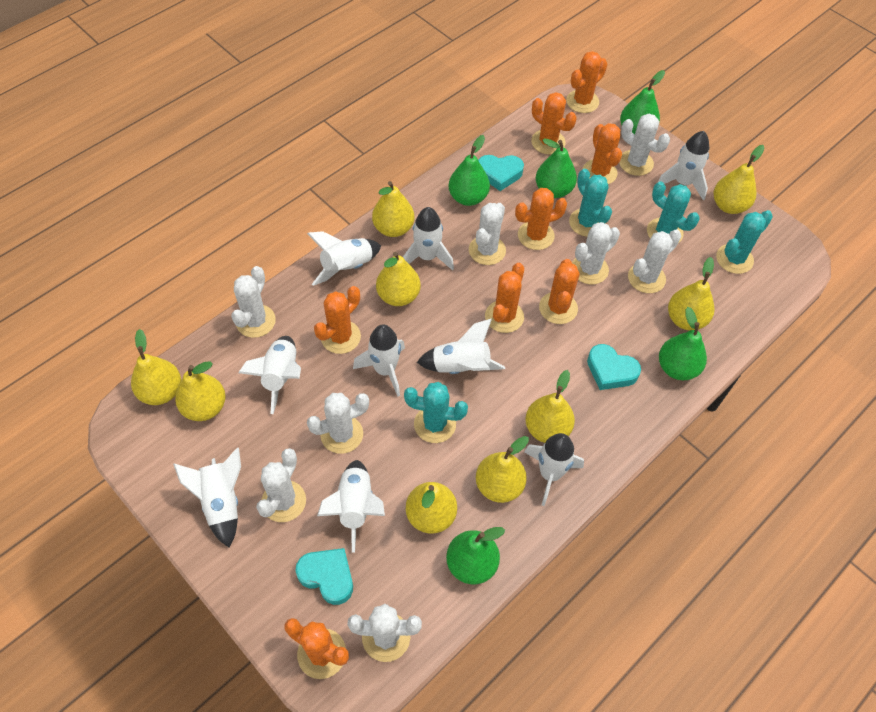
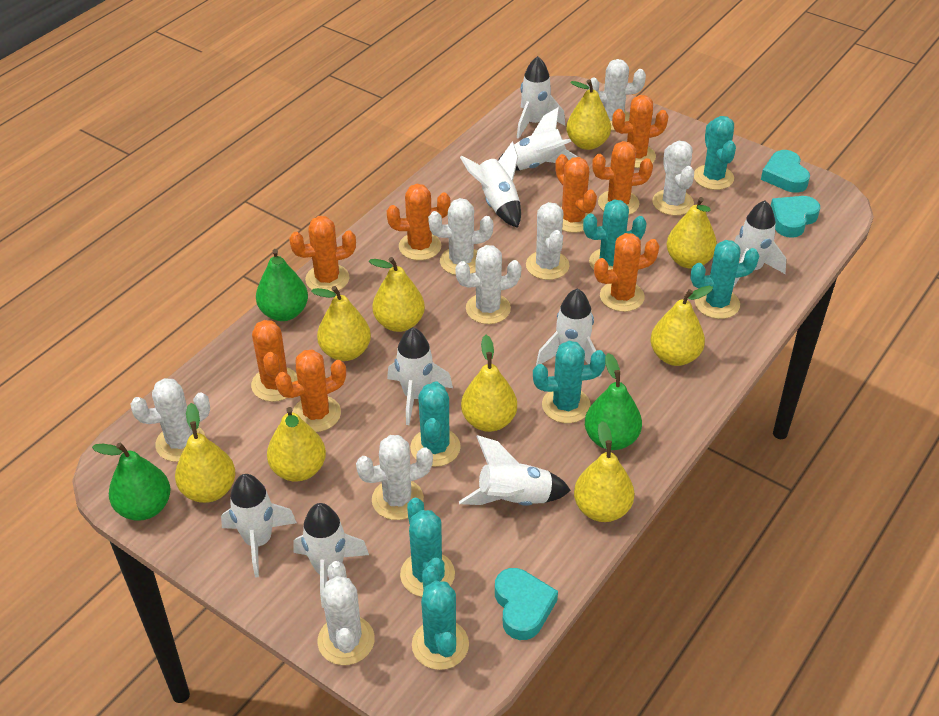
green pear: [446,527,505,584] [449,135,490,206] [536,139,577,198] [620,70,665,134] [659,307,707,380] = 5 -> [92,443,171,521] [256,249,308,321] [585,353,642,450] = 3
turquoise cactus: [404,382,468,443] [569,169,612,237] [647,182,699,242] [716,210,773,274] = 4 -> [400,498,455,597] [410,381,461,467] [412,566,469,670] [533,341,606,423] [583,199,647,270] [690,240,759,319] [694,116,736,190] = 7

